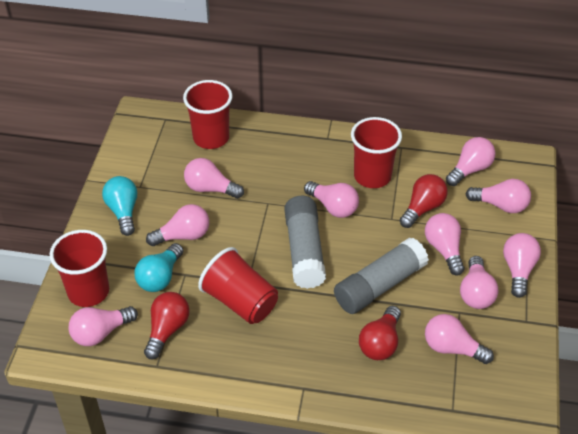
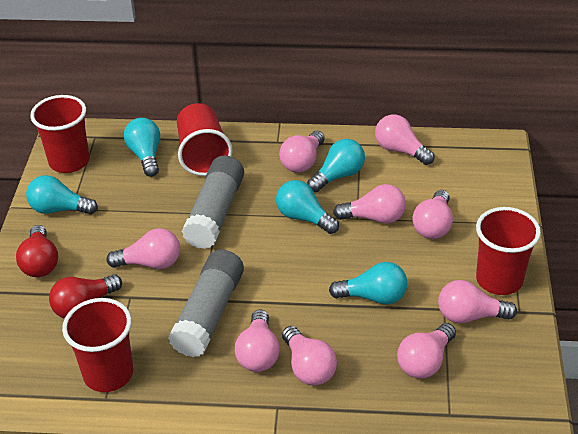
pink light bulb: [69,306,138,346] [146,204,209,246] [184,158,244,199] [304,181,359,218] [425,213,464,275] [425,314,494,364] [446,137,496,186] [460,256,498,309] [465,179,531,213] [503,233,541,298] = 10 -> [107,228,180,269] [235,309,280,372] [279,131,325,173] [282,326,337,385] [333,184,406,224] [375,115,434,165] [397,323,456,379] [413,190,453,239] [438,280,517,324] = 9
red light bulb: [144,292,190,359] [359,306,401,360] [399,174,448,228] = 3 -> [16,225,58,277] [49,274,122,319] = 2
turquoise light bulb: [102,176,137,236] [134,243,183,292] = 2 -> [26,175,98,215] [124,118,160,177] [276,180,339,234] [307,139,365,192] [329,262,407,305] = 5

